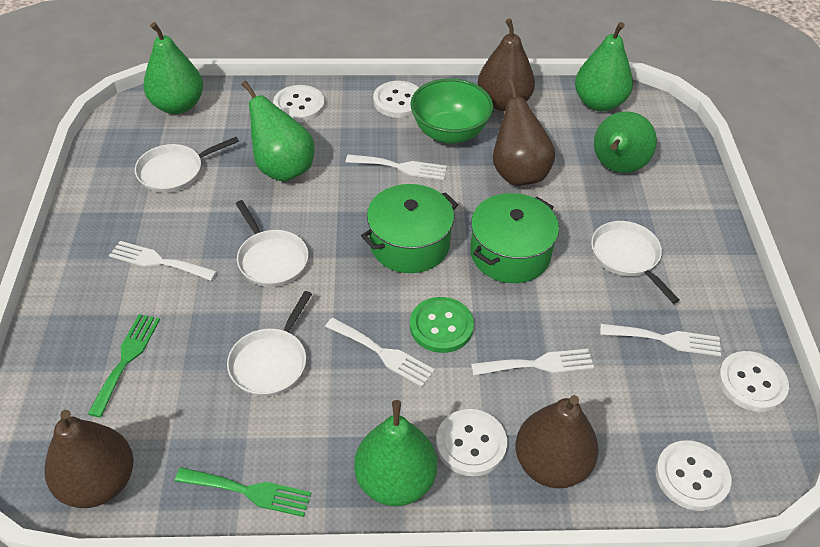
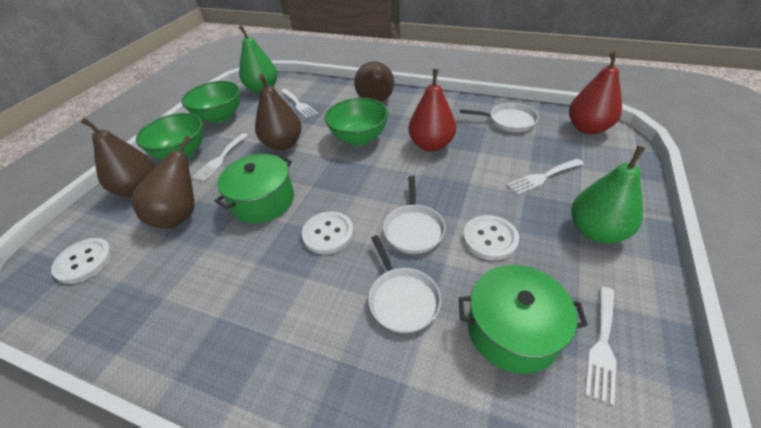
green bowl: [410,78,493,144] = 1 -> [136,113,203,160] [181,81,240,123] [325,98,388,146] = 3
green button: [410,297,474,353] = 1 -> none = 0
green fork: [88,314,160,418] [175,467,311,517] = 2 -> none = 0
green pear: [144,22,203,114] [241,81,314,182] [354,400,437,506] [575,22,633,111] [594,111,657,173] = 5 -> [238,25,277,93] [571,146,645,244] = 2
red pear: none = 0 -> [408,69,456,152] [569,51,622,134] = 2
white button: [273,85,325,122] [373,81,419,118] [436,409,507,476] [656,440,731,511] [718,351,789,412] = 5 -> [51,238,113,284] [302,211,354,254] [463,215,519,260] = 3
white fork: [109,241,217,281] [325,317,435,387] [346,155,447,180] [471,349,594,376] [600,324,721,356] = 5 -> [192,133,248,181] [280,89,318,118] [507,158,584,195] [585,286,616,405] = 4
white pan: [135,137,239,193] [227,291,312,396] [236,200,309,287] [591,221,680,304] = 4 -> [368,235,441,333] [383,176,445,254] [460,103,539,132] = 3

